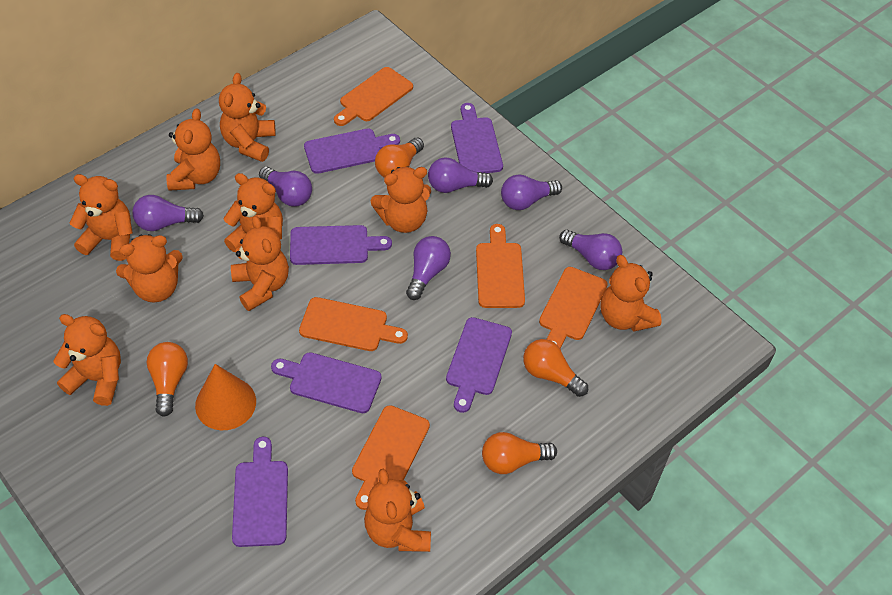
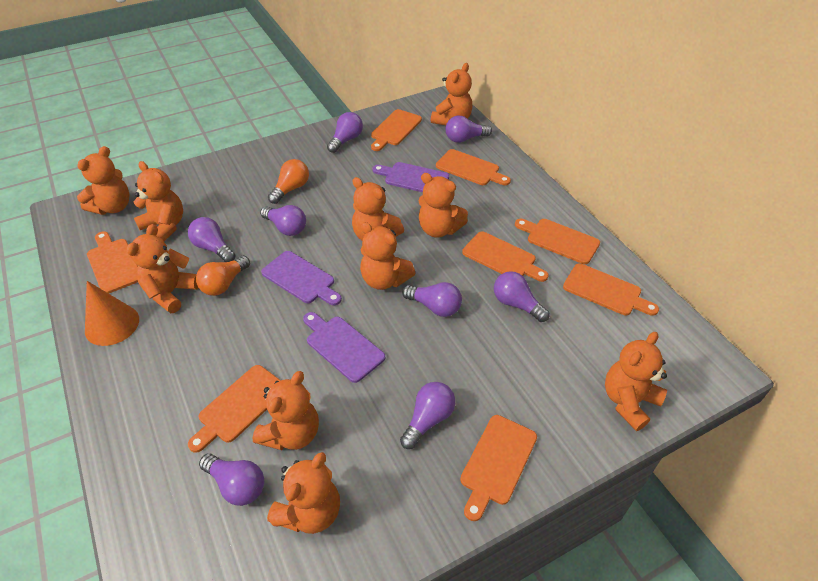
orange cutting board: [299,297,408,351] [334,67,413,126] [352,405,430,510] [476,224,525,308] [539,267,608,349] = 5 -> [87,231,138,294] [188,365,281,453] [371,109,422,151] [436,149,511,185] [460,415,537,521] [462,231,549,282] [515,219,600,264] [563,263,659,316] = 8
orange light bulb: [146,342,188,417] [375,138,424,178] [482,432,557,474] [523,339,588,397] = 4 -> [196,256,250,296] [268,159,309,204] = 2
purple cutting board: [232,437,288,547] [271,352,382,413] [290,225,392,265] [304,128,400,174] [446,317,512,413] [451,103,503,173] = 6 -> [261,251,342,305] [303,312,385,383] [372,162,449,192] = 3
purple light bulb: [132,195,204,231] [259,167,312,207] [406,236,451,300] [428,157,493,193] [501,175,562,210] [559,230,622,270] = 6 -> [188,217,236,262] [199,453,264,506] [260,205,306,236] [327,112,363,153] [400,382,455,449] [402,282,462,317] [446,116,492,143] [494,271,549,322] = 8

